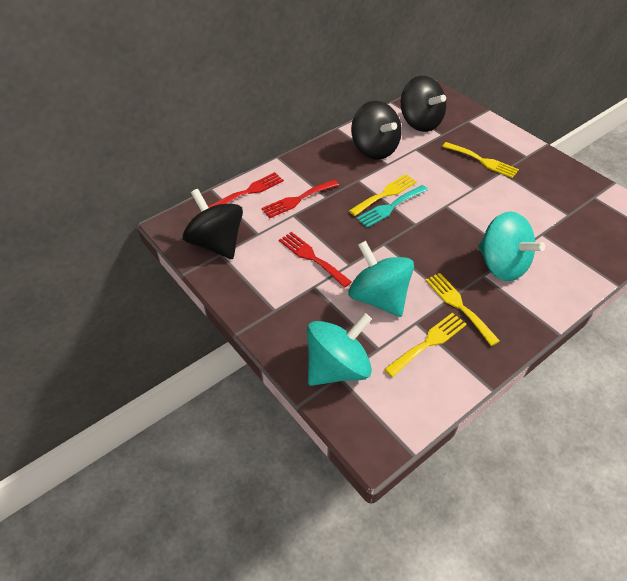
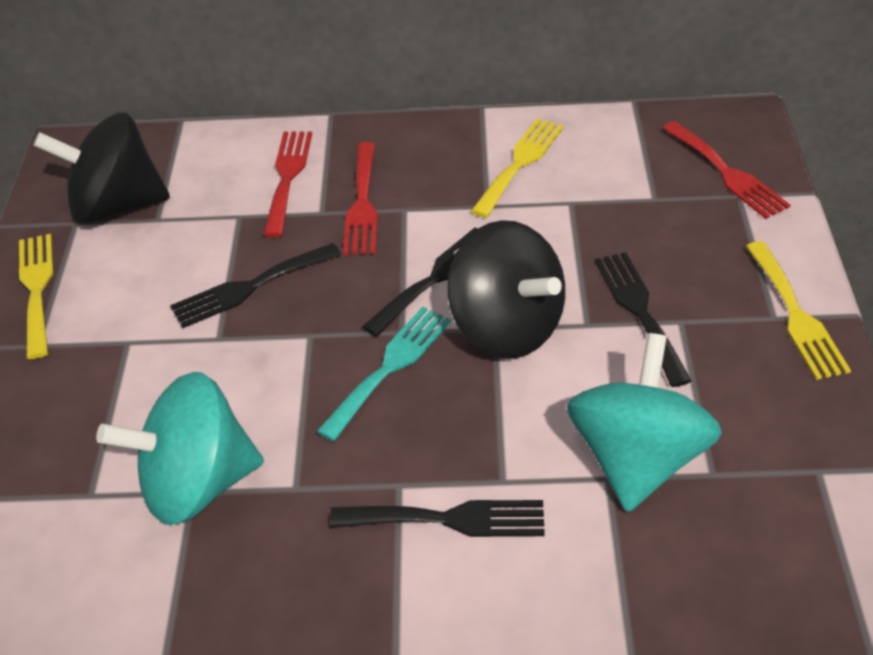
black fork: none = 0 -> [170,243,341,328] [330,500,545,537] [362,227,478,337] [595,252,692,387] = 4
black spinning top: [183,189,243,259] [351,101,402,159] [401,76,446,132] = 3 -> [33,112,170,224] [448,220,565,359] = 2
turquoise spinning top: [307,313,372,386] [348,241,414,317] [478,211,545,281] = 3 -> [96,372,264,525] [567,333,722,512] = 2
yellow fork: [349,174,417,216] [384,313,467,377] [425,273,500,346] [442,142,519,178] = 4 -> [19,234,53,359] [471,118,564,218] [746,241,851,380] = 3

